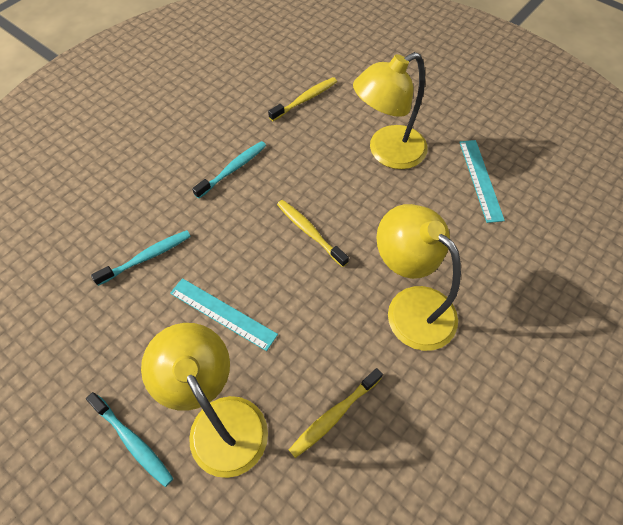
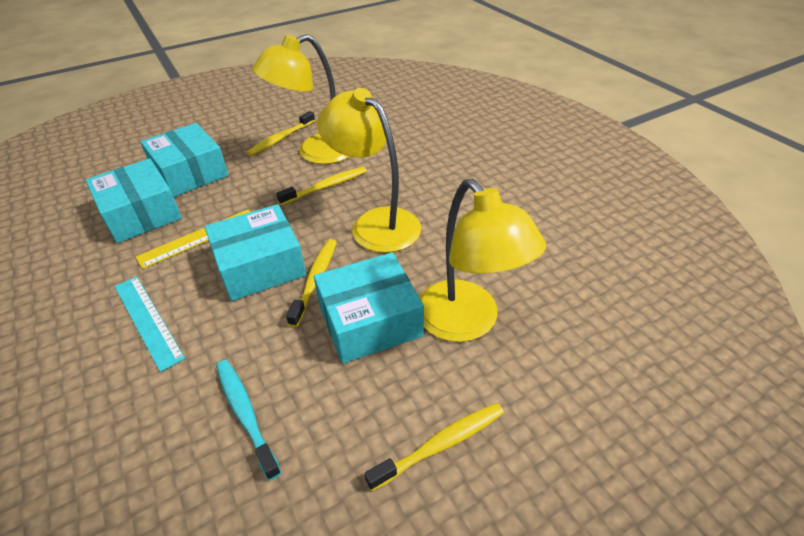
turquoise box: none = 0 -> [85,159,182,243] [140,123,229,197] [205,204,306,301] [314,253,424,363] = 4
turquoise ruler: [170,278,278,351] [459,140,505,223] = 2 -> [115,276,185,372] = 1
turquoise toothbrush: [86,392,174,487] [91,230,191,286] [192,141,266,199] = 3 -> [216,360,281,480] = 1
yellow ruler: none = 0 -> [136,209,251,269] = 1
yellow toothbrush: [268,77,337,121] [277,200,349,267] [289,368,383,458] = 3 -> [247,111,315,156] [276,167,367,206] [286,239,337,327] [365,403,504,491] = 4

